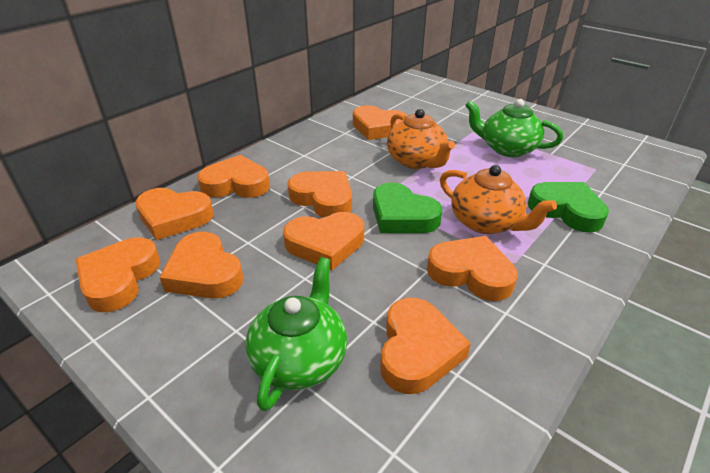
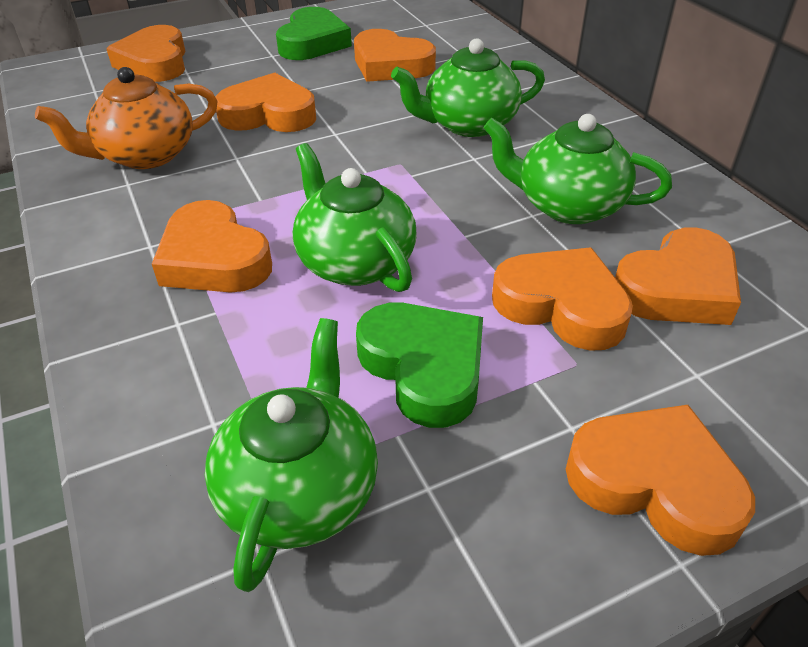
green teapot: [245,257,347,411] [465,99,563,157] = 2 -> [205,318,378,592] [293,143,417,292] [391,38,545,137] [483,114,672,224] = 4
orange heart: [76,237,160,312] [135,188,214,240] [159,232,243,298] [197,155,270,198] [283,212,364,270] [288,171,352,218] [353,105,408,140] [380,298,471,394] [427,236,518,301] = 9 -> [106,25,185,82] [152,200,272,293] [215,73,316,132] [354,29,436,82] [492,247,633,351] [566,405,755,556] [615,227,741,325] = 7
orange teapot: [387,109,455,169] [440,165,557,234] = 2 -> [35,67,218,169] = 1

